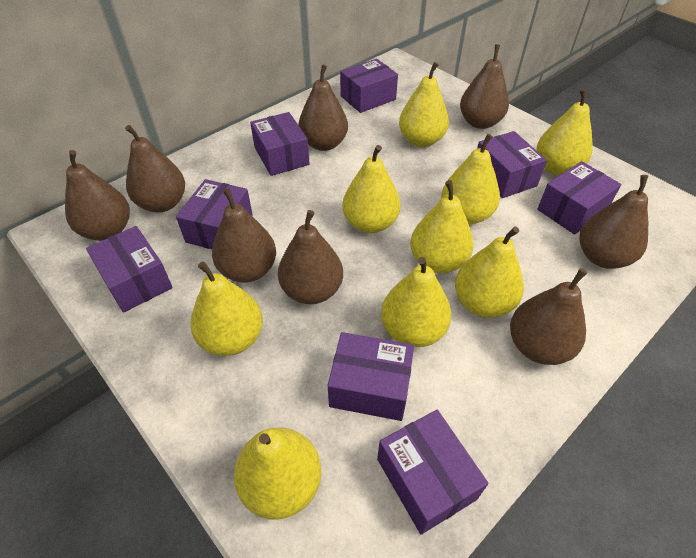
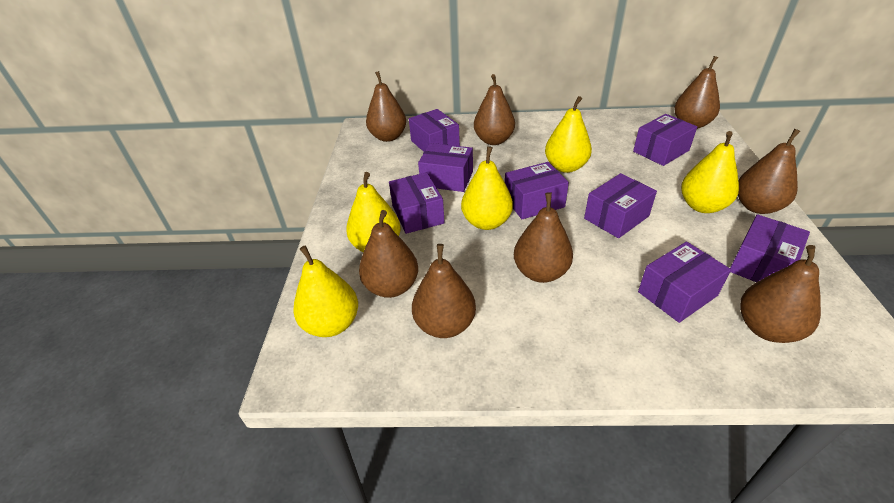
yellow pear: [190,261,263,356] [234,428,321,519] [343,145,401,233] [381,257,451,347] [399,62,449,147] [410,180,474,273] [441,134,500,224] [455,226,524,318] [537,88,593,175] = 9 -> [293,246,358,337] [346,172,401,252] [461,146,513,230] [545,96,592,173] [681,131,739,213] = 5

